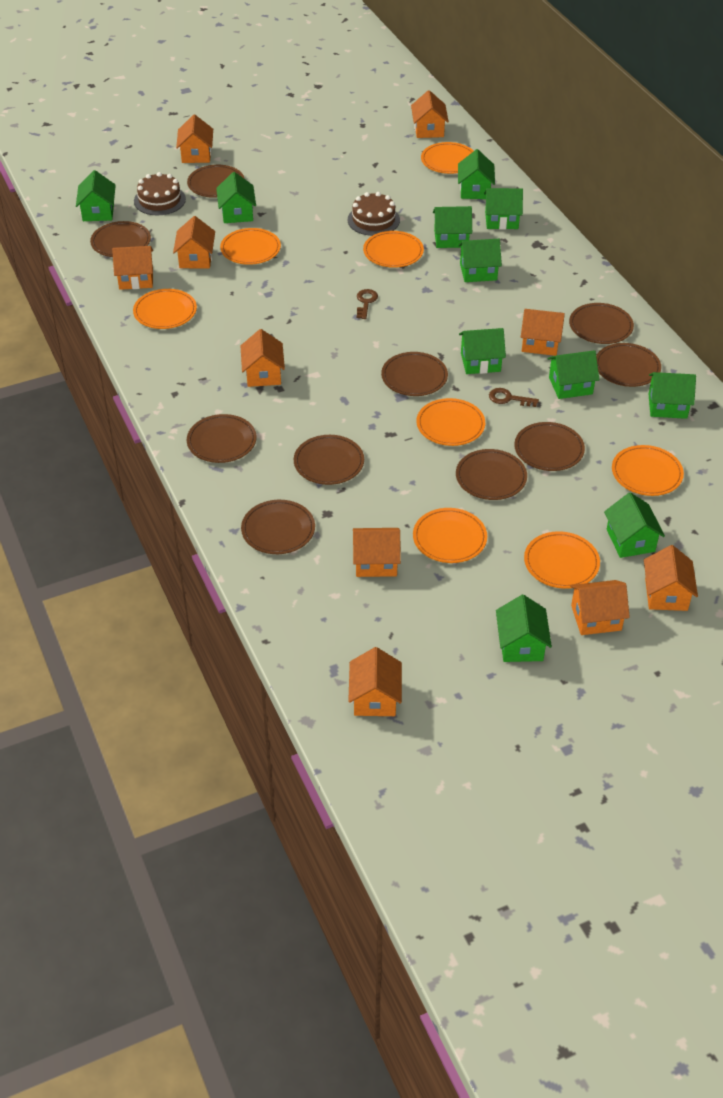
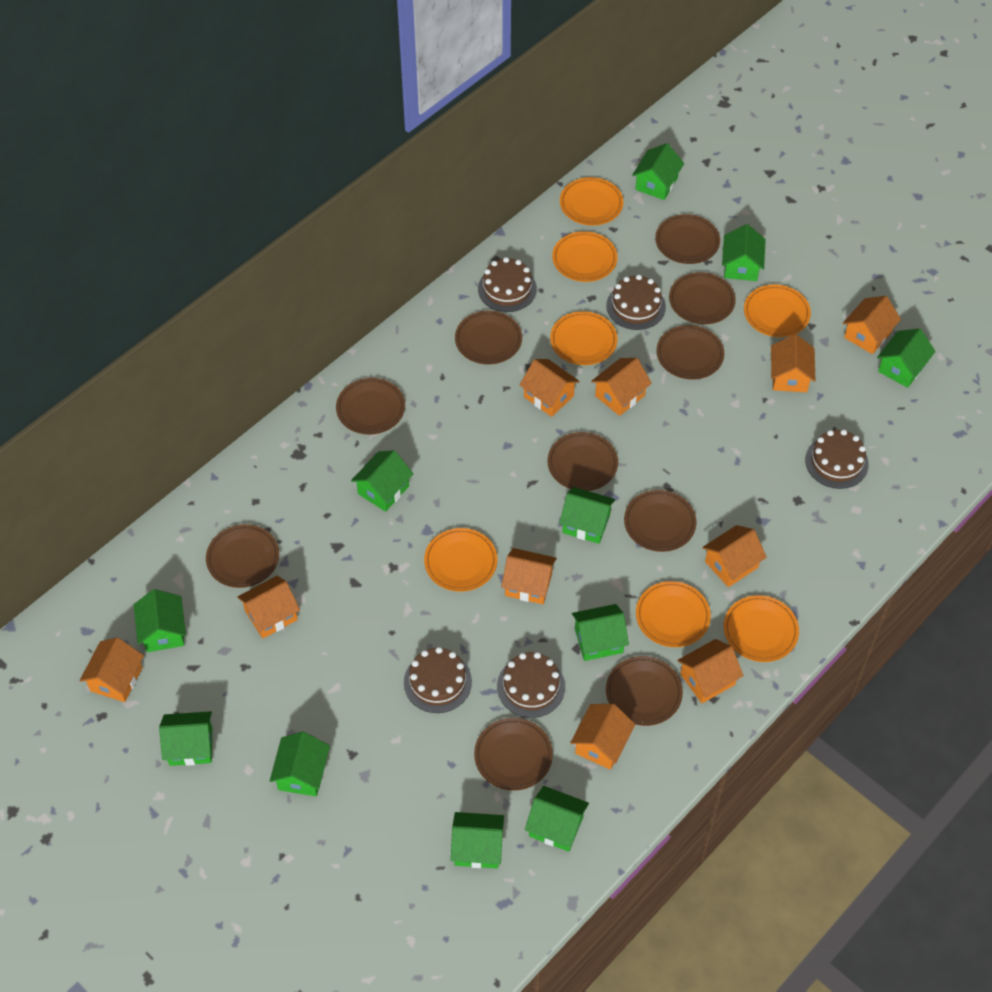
brown cake: [134,172,186,215] [348,192,400,236] = 2 -> [404,647,472,713] [478,257,537,312] [497,652,565,718] [606,274,666,330] [805,429,869,489] = 5
brown key: [357,289,378,319] [489,388,539,407] = 2 -> none = 0
orange plate: [133,289,197,329] [220,228,281,265] [363,231,424,268] [413,508,487,563] [416,398,485,446] [421,142,473,174] [524,531,600,589] [612,445,684,496] = 8 -> [424,528,498,592] [550,311,618,365] [552,231,618,282] [560,177,623,226] [636,581,711,647] [724,595,799,662] [744,284,811,337] = 7

